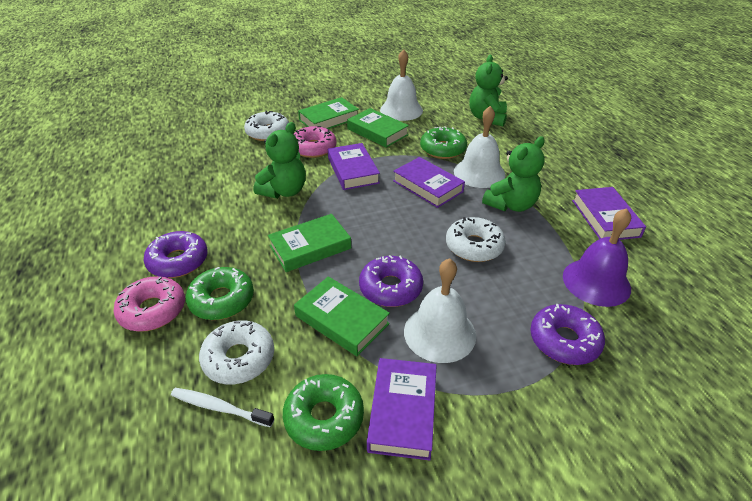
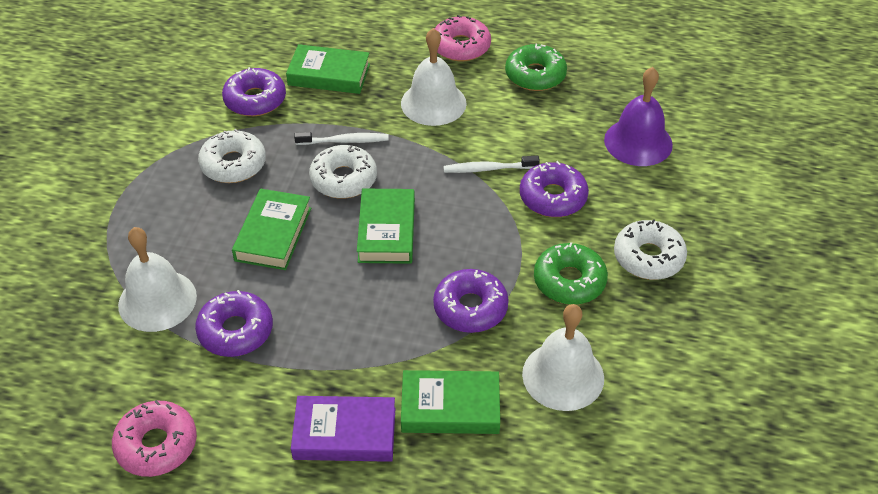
green donut: [186,267,254,320] [283,374,364,451] [420,126,467,159] = 3 -> [505,44,567,91] [534,242,608,305] = 2
green teddy bear: [254,122,306,198] [469,55,508,126] [482,137,545,212] = 3 -> none = 0
purple book: [328,143,380,190] [367,358,437,460] [393,157,465,208] [572,187,646,240] = 4 -> [291,396,395,462] = 1
purple donut: [143,231,208,278] [359,255,423,307] [531,304,605,365] = 3 -> [195,290,273,357] [222,67,286,116] [433,269,509,333] [520,161,589,217] = 4
white toothbrush: [171,388,274,427] = 1 -> [294,132,389,145] [444,156,540,173] = 2

